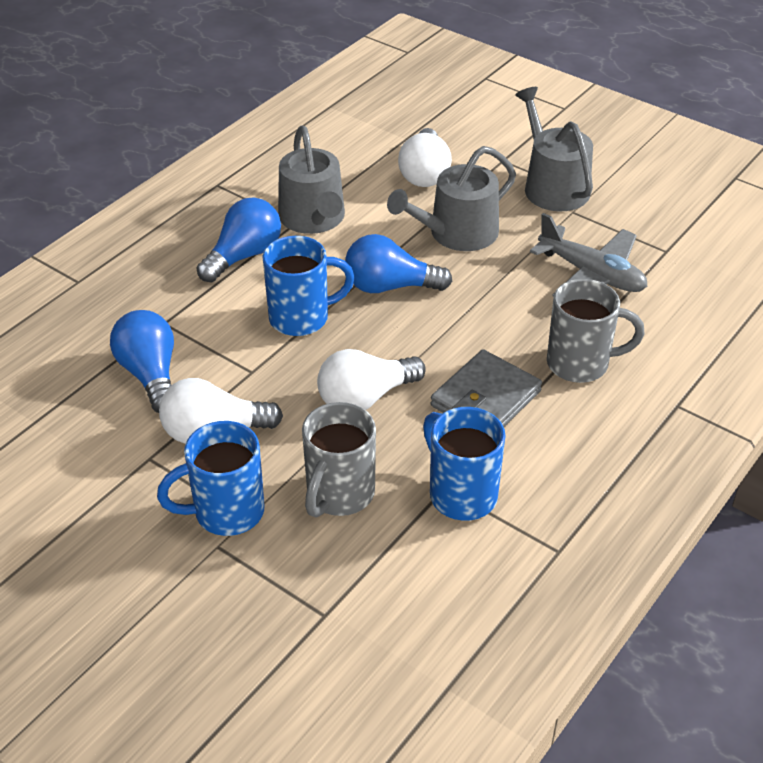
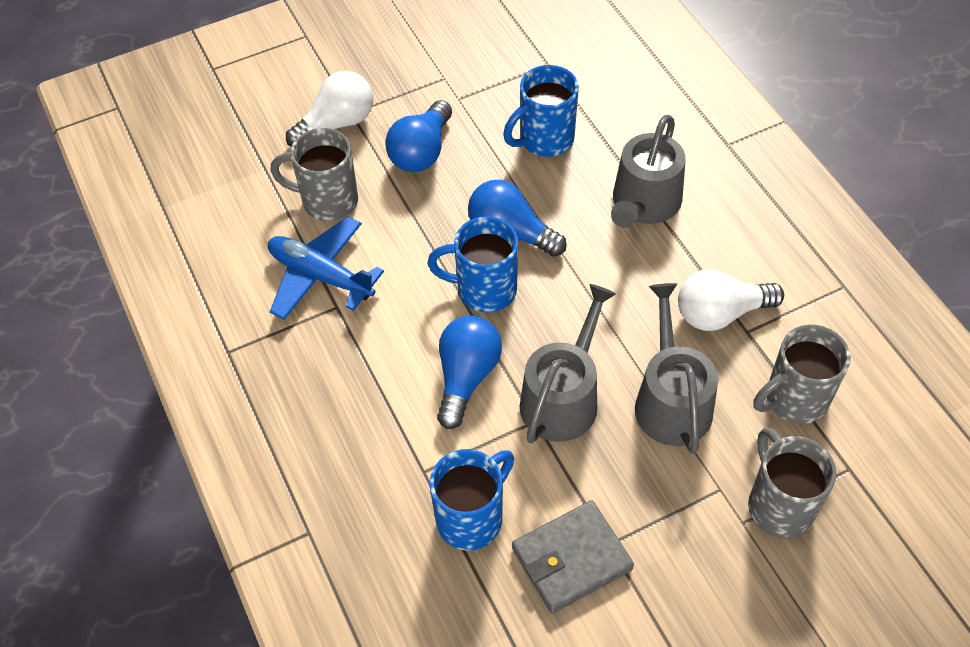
blue plane: none = 0 -> [268,217,384,320] = 1
grey mug: [302,402,376,518] [547,279,645,383] = 2 -> [270,128,358,221] [748,427,837,538] [754,324,851,424] = 3
grey plane: [530,213,647,297] = 1 -> none = 0
white light bulb: [159,378,283,444] [317,349,426,410] [398,128,452,187] = 3 -> [286,71,373,147] [678,269,784,331] = 2

